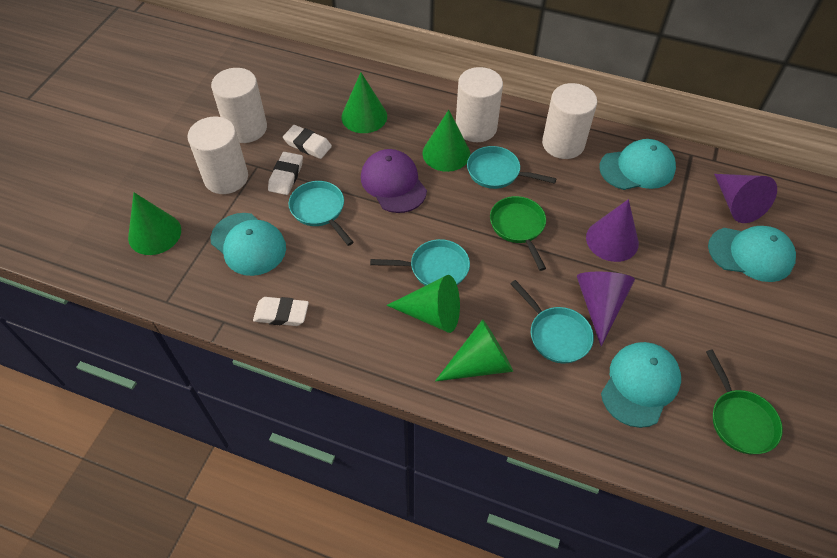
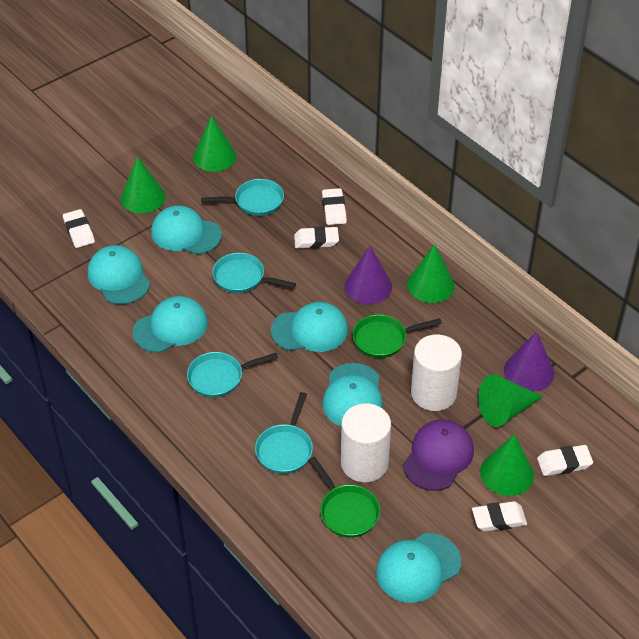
purple cone: [577,272,635,347] [586,199,639,262] [714,174,777,223] = 3 -> [344,246,392,304] [504,331,555,391] = 2
turquoise cap: [211,213,286,276] [599,139,676,190] [601,342,681,428] [708,226,796,282] = 4 -> [88,245,150,304] [133,296,208,353] [151,205,222,255] [271,302,348,352] [322,363,383,426] [376,533,461,603] = 6
white cylinder: [188,117,248,194] [211,68,267,143] [456,67,503,142] [542,83,597,159] = 4 -> [341,403,391,482] [411,334,462,411] = 2
white eraser: [253,297,309,326] [268,152,303,195] [283,125,332,159] = 3 -> [63,209,95,248] [294,226,339,249] [322,188,347,225] [472,501,527,532] [537,445,593,476] = 5

